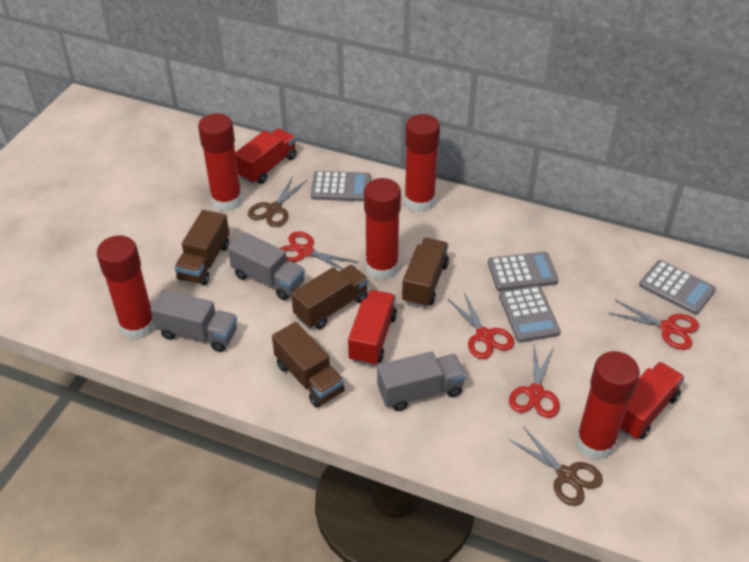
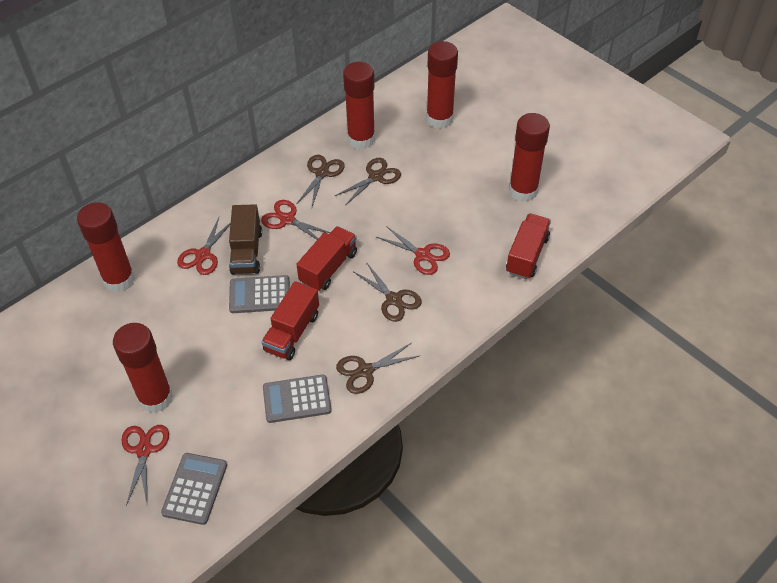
brown scissors: [248,176,308,227] [509,426,603,506] = 2 -> [297,155,345,207] [335,158,401,206] [336,343,419,394] [354,262,422,322] = 4
brown truck: [174,210,229,286] [272,322,345,408] [291,265,369,330] [402,238,449,308] = 4 -> [229,204,262,274] = 1
grey calculator: [311,171,371,201] [488,252,559,291] [499,286,561,342] [639,260,716,315] = 4 -> [161,453,227,525] [229,275,290,313] [263,375,332,423] = 3
grey truck: [151,290,237,352] [228,232,305,300] [377,351,466,411] = 3 -> none = 0

